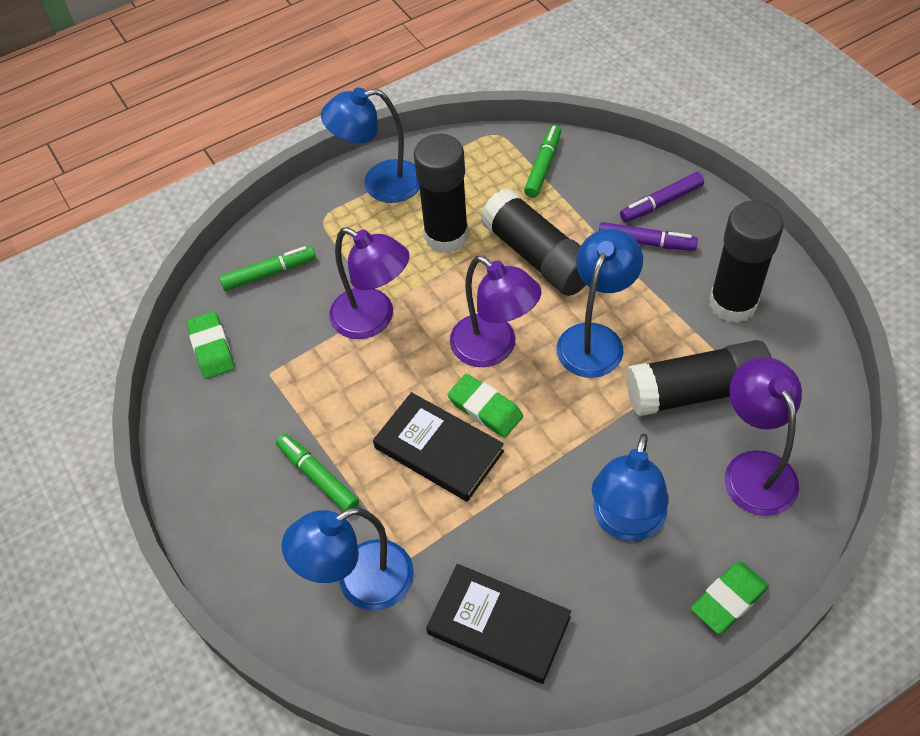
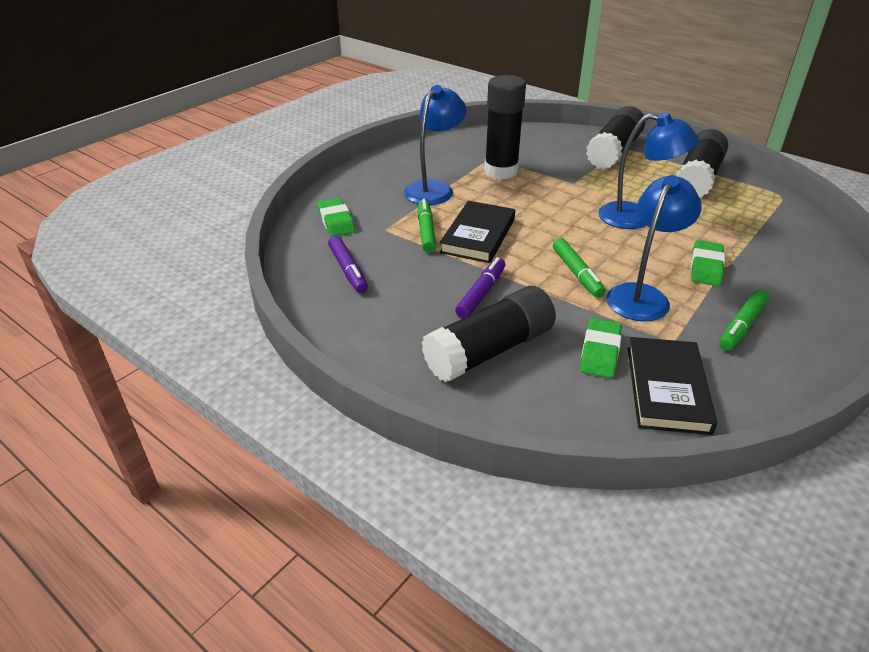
blue lamp: [282,507,414,611] [321,87,420,203] [557,229,643,378] [592,434,669,541] = 4 -> [404,85,466,205] [598,112,699,229] [607,175,702,322] = 3
purple lamp: [329,227,410,339] [450,256,541,367] [725,357,802,516] = 3 -> none = 0

